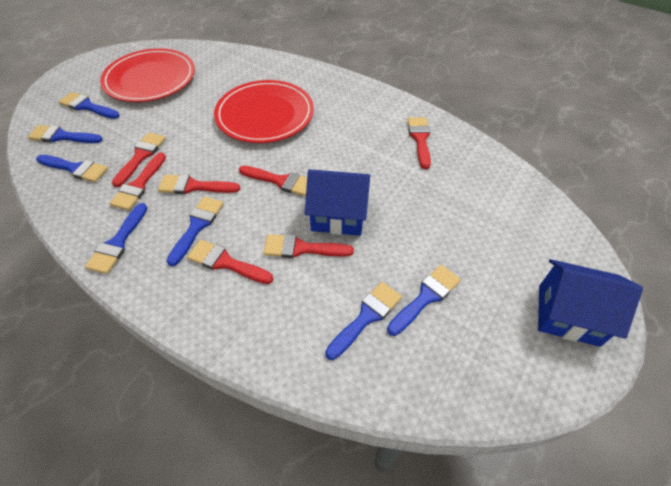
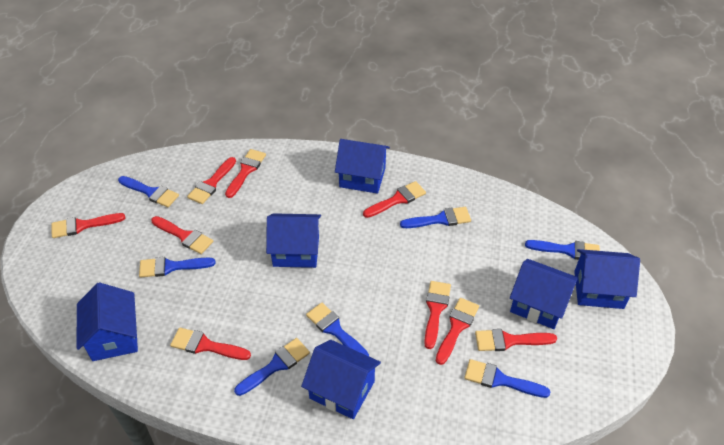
blue house: [305,170,371,236] [538,259,643,347] = 2 -> [77,283,138,361] [266,213,321,268] [301,340,381,419] [335,139,390,194] [510,259,578,329] [574,249,640,309] = 6
red brush: [109,153,166,210] [112,133,166,187] [158,174,240,194] [187,240,273,284] [239,166,307,196] [263,234,354,258] [408,117,431,169] = 7 -> [52,213,125,238] [151,216,213,254] [170,328,251,360] [187,157,236,204] [225,149,266,198] [363,181,426,218] [424,281,451,349] [436,298,479,365] [475,329,557,351] = 9
red plate: [100,48,195,102] [214,80,314,143] = 2 -> none = 0

